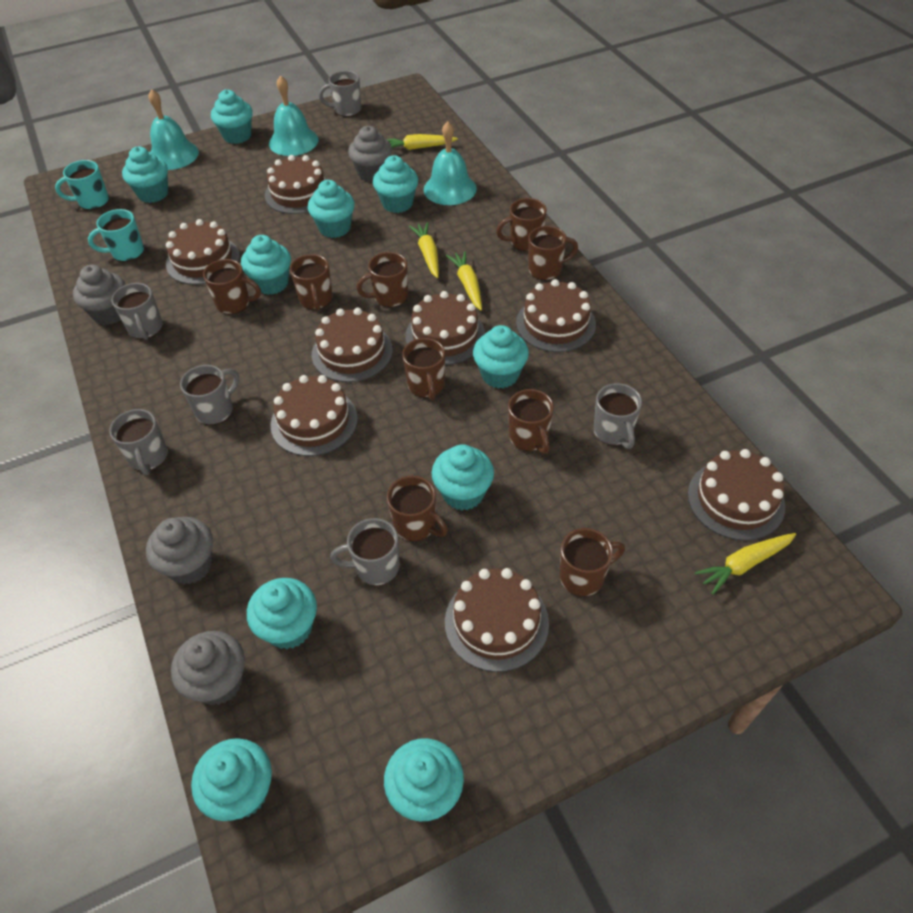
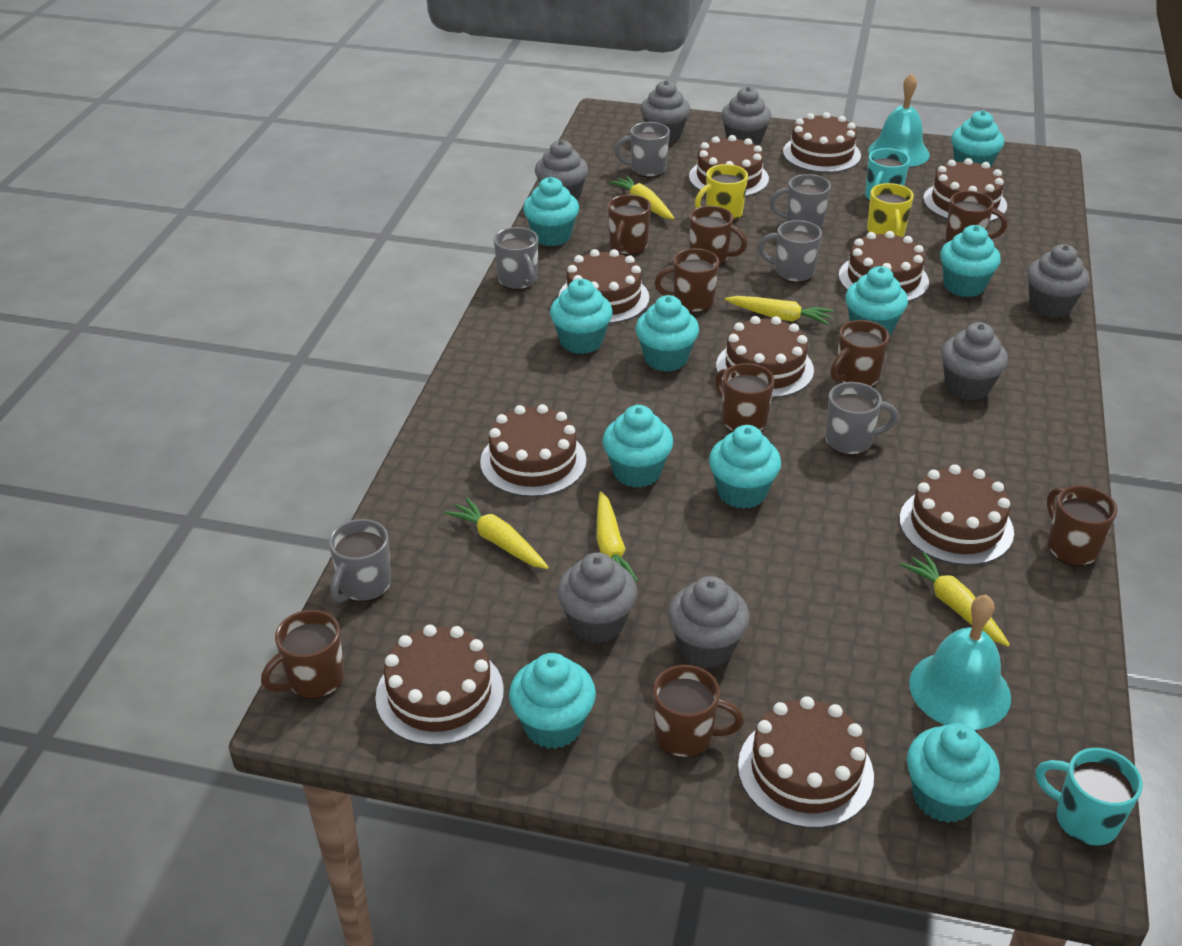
brown cake: [166,219,240,285] [265,155,327,214] [270,375,358,456] [312,308,393,382] [405,291,485,365] [445,568,549,672] [516,279,596,352] [688,449,785,541] = 8 -> [375,625,504,746] [480,404,586,497] [559,249,649,324] [689,135,769,197] [716,316,814,398] [738,696,874,828] [783,112,861,173] [839,231,929,302] [899,464,1014,565] [923,158,1007,222] = 10
grey cupcake: [73,265,126,325] [146,517,213,584] [171,631,245,705] [348,126,392,182] = 4 -> [535,140,588,201] [557,552,637,643] [641,80,690,143] [668,576,750,668] [721,86,771,146] [941,322,1008,401] [1027,244,1090,318] = 7
turquoise bell: [148,89,199,170] [269,75,318,156] [424,121,477,205] = 3 -> [868,74,930,167] [909,594,1011,730] = 2
yellow carrot: [386,134,458,150] [409,222,439,278] [446,251,482,311] [695,533,796,595] = 4 -> [445,497,549,569] [596,492,638,582] [609,175,674,220] [725,296,833,325] [900,552,1010,647] = 5
yellow mug: none = 0 -> [695,164,748,222] [867,183,914,237] = 2

